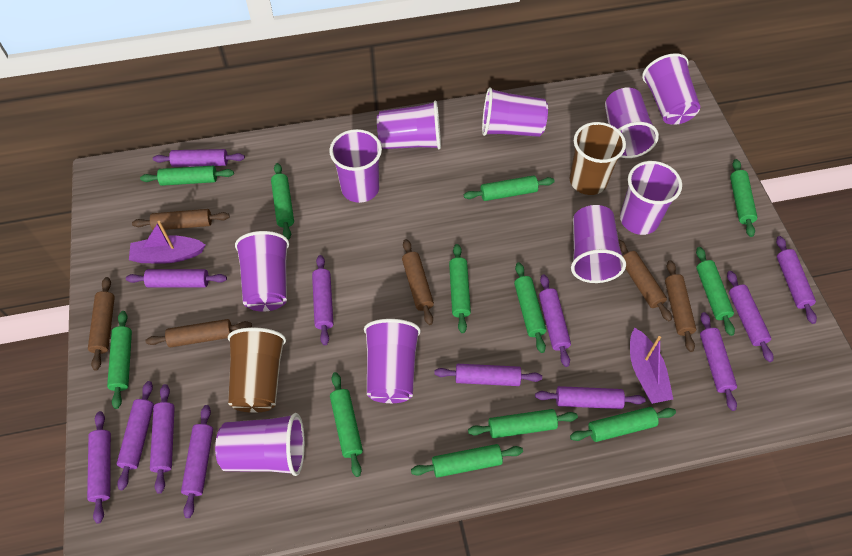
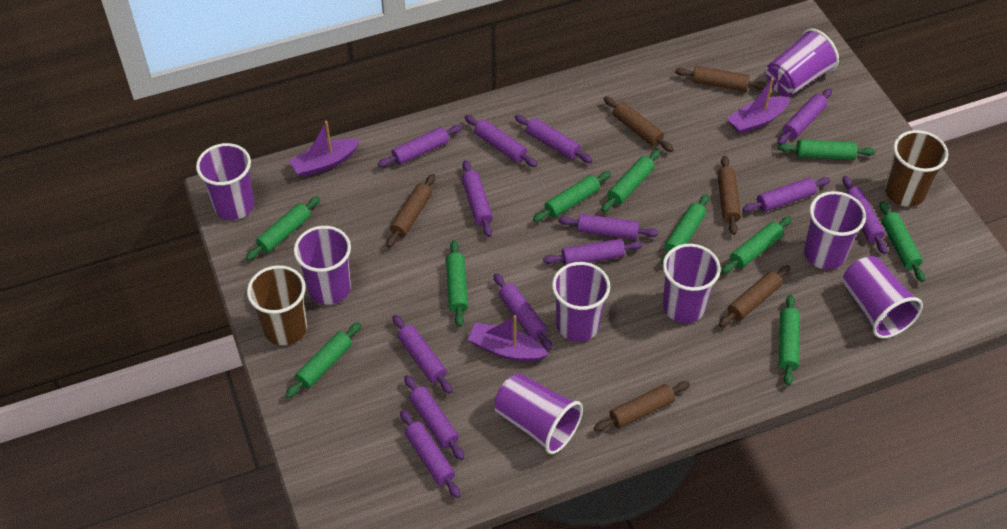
green rolling pin: [107,311,132,409] [140,166,234,186] [271,163,294,240] [330,372,363,477] [411,444,523,478] [449,244,471,333] [464,175,555,201] [468,409,578,438] [514,262,546,353] [570,407,676,442] [696,247,735,336] [730,159,757,237] = 12 -> [246,196,320,260] [286,322,361,398] [446,240,468,327] [533,171,611,222] [601,150,660,212] [661,194,709,265] [721,216,792,274] [778,140,876,160] [779,294,800,386] [880,201,925,282] = 10
purple boat: [129,221,206,263] [630,328,673,404] = 2 -> [289,121,360,177] [468,315,549,362] [727,78,791,134] = 3
purple cup: [215,413,305,476] [235,231,289,312] [329,129,382,203] [364,319,420,403] [377,101,441,149] [482,87,548,137] [571,205,626,283] [605,88,659,158] [620,161,682,235] [642,53,700,125] = 10 -> [196,143,255,220] [294,226,351,305] [495,373,583,454] [552,262,610,342] [662,244,721,323] [766,28,839,97] [804,191,866,269] [842,256,923,338] = 8

